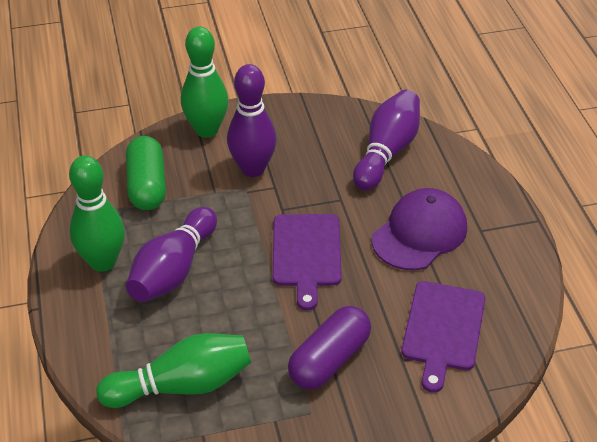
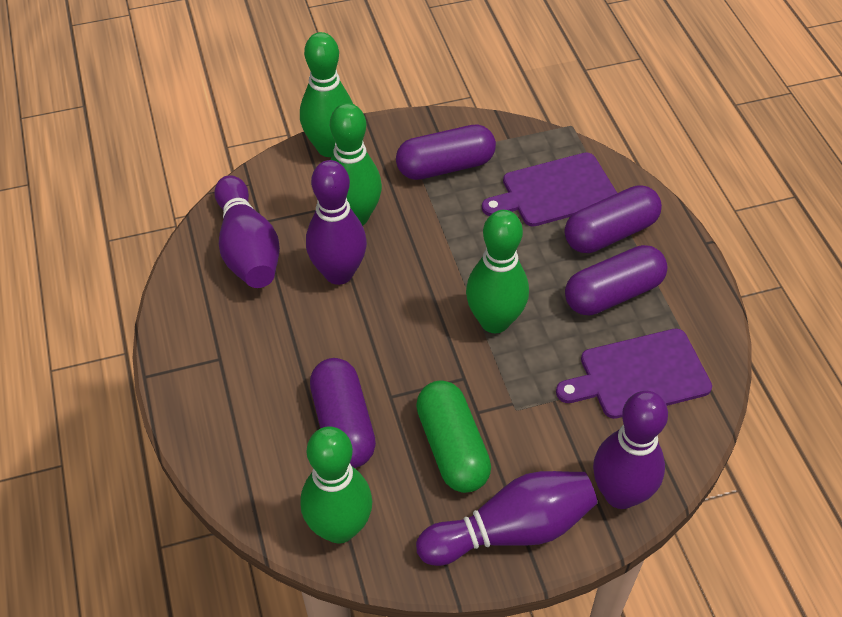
green bowling pin: [69,156,125,272] [96,333,251,408] [181,26,228,138] = 3 -> [300,32,353,157] [300,426,372,544] [330,103,382,226] [466,210,529,333] = 4
purple bowling pin: [126,207,217,302] [227,64,277,177] [353,90,420,190] = 3 -> [214,175,280,288] [306,160,367,285] [416,471,597,566] [593,391,668,509] = 4
purple cap: [372,188,467,270] = 1 -> none = 0
purple capsule: [288,306,371,389] = 1 -> [310,358,376,468] [396,124,496,180] [565,185,662,253] [565,245,668,315] = 4

